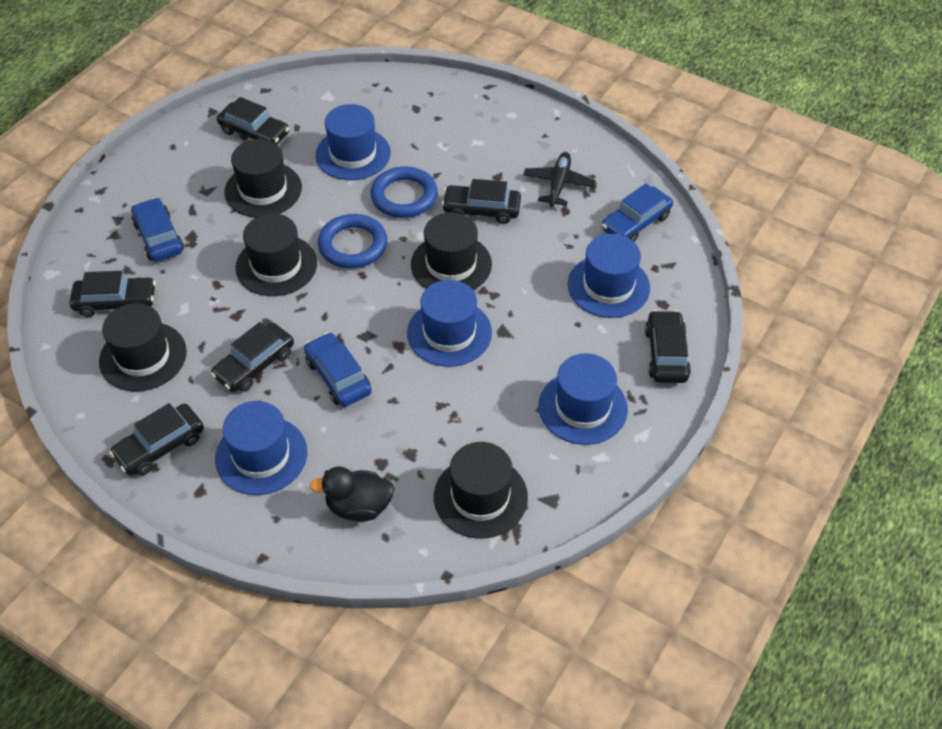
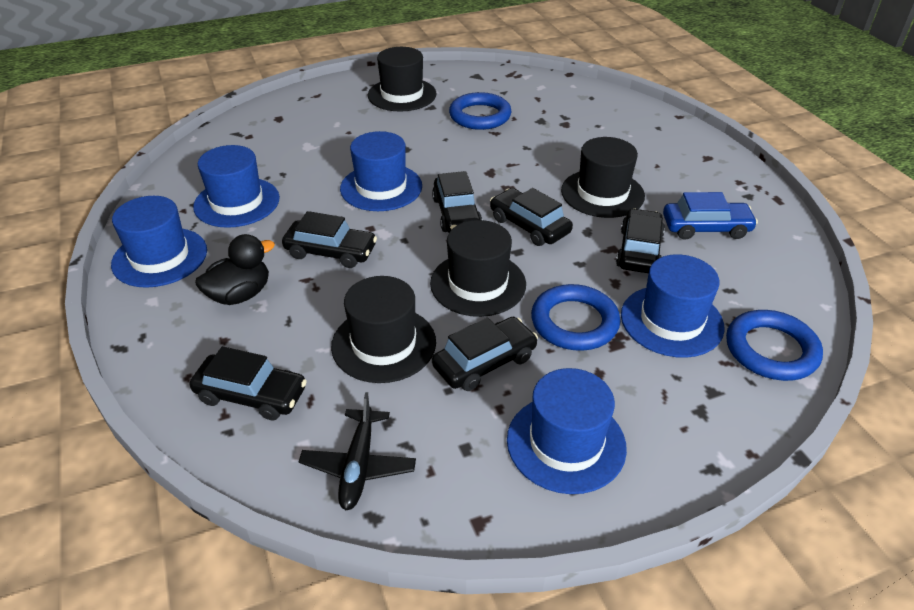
black hat: [99,303,187,391] [224,139,302,217] [236,213,317,296] [411,212,492,290] [434,442,528,539] = 5 -> [331,276,436,383] [368,47,437,111] [430,220,526,317] [561,137,645,218] = 4
blue car: [131,197,184,262] [304,332,372,407] [602,183,673,242] = 3 -> [663,192,758,240] = 1
blue ring: [318,214,387,269] [370,166,438,218] = 2 -> [449,92,511,130] [531,284,620,351] [726,310,823,381] = 3

